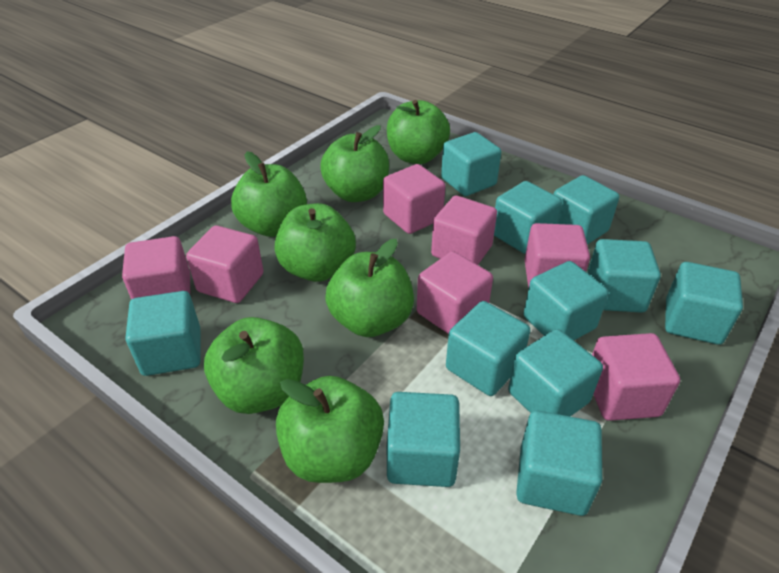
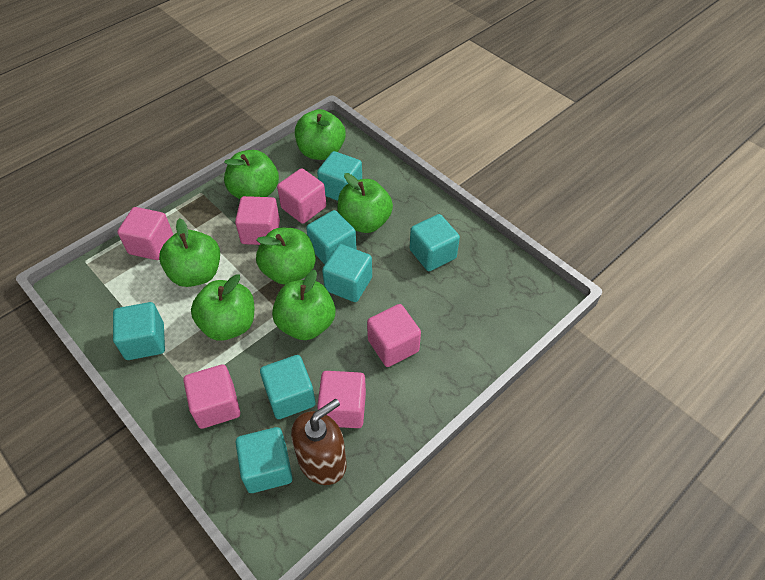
brown soap dispenser: none = 0 -> [291,399,347,485] = 1
pink cube: [122,236,190,300] [186,226,264,303] [383,164,445,234] [417,251,493,334] [431,196,497,265] [524,223,590,288] [592,333,680,421] = 7 -> [117,207,173,260] [183,364,240,429] [235,196,280,245] [277,168,326,224] [317,371,366,428] [367,304,421,367] = 6
turquoise cube: [125,291,200,376] [387,392,460,487] [441,132,501,196] [446,301,530,396] [494,181,562,254] [508,329,603,416] [516,410,602,516] [523,261,609,340] [553,175,619,245] [587,239,661,313] [665,262,743,345] = 11 -> [113,302,165,360] [236,427,292,493] [260,355,316,419] [306,210,357,264] [317,151,362,201] [322,244,372,302] [410,214,460,271] = 7

